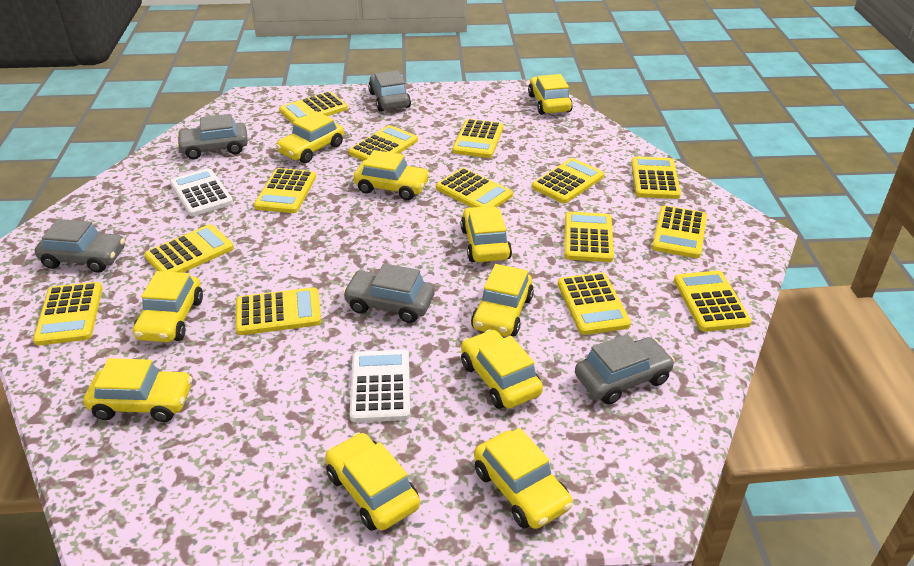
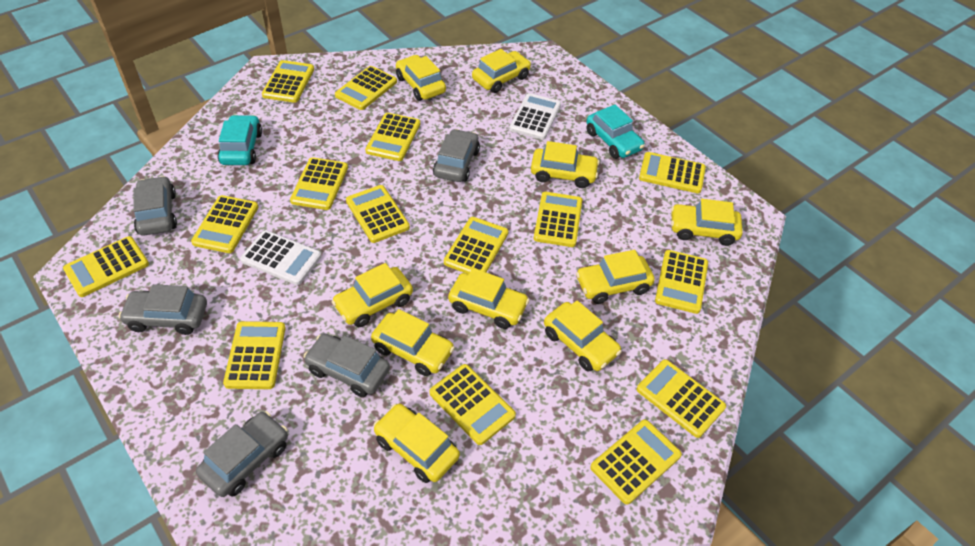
turquoise car: none = 0 -> [217,115,262,165] [586,105,645,159] = 2
yellow calculator: [33,282,103,346] [144,224,234,273] [236,287,321,335] [254,168,316,213] [279,92,348,124] [349,125,418,161] [436,168,513,208] [452,119,503,158] [532,158,604,204] [558,272,631,335] [564,212,614,262] [631,157,681,199] [652,205,707,258] [674,271,752,332] = 14 -> [63,236,149,297] [191,195,258,253] [223,321,286,389] [262,60,314,103] [290,157,348,210] [335,66,397,110] [346,185,410,243] [365,113,420,161] [429,364,516,445] [444,217,508,274] [534,192,582,247] [590,419,682,504] [637,359,726,438] [639,152,706,193] [655,250,708,314] = 15

